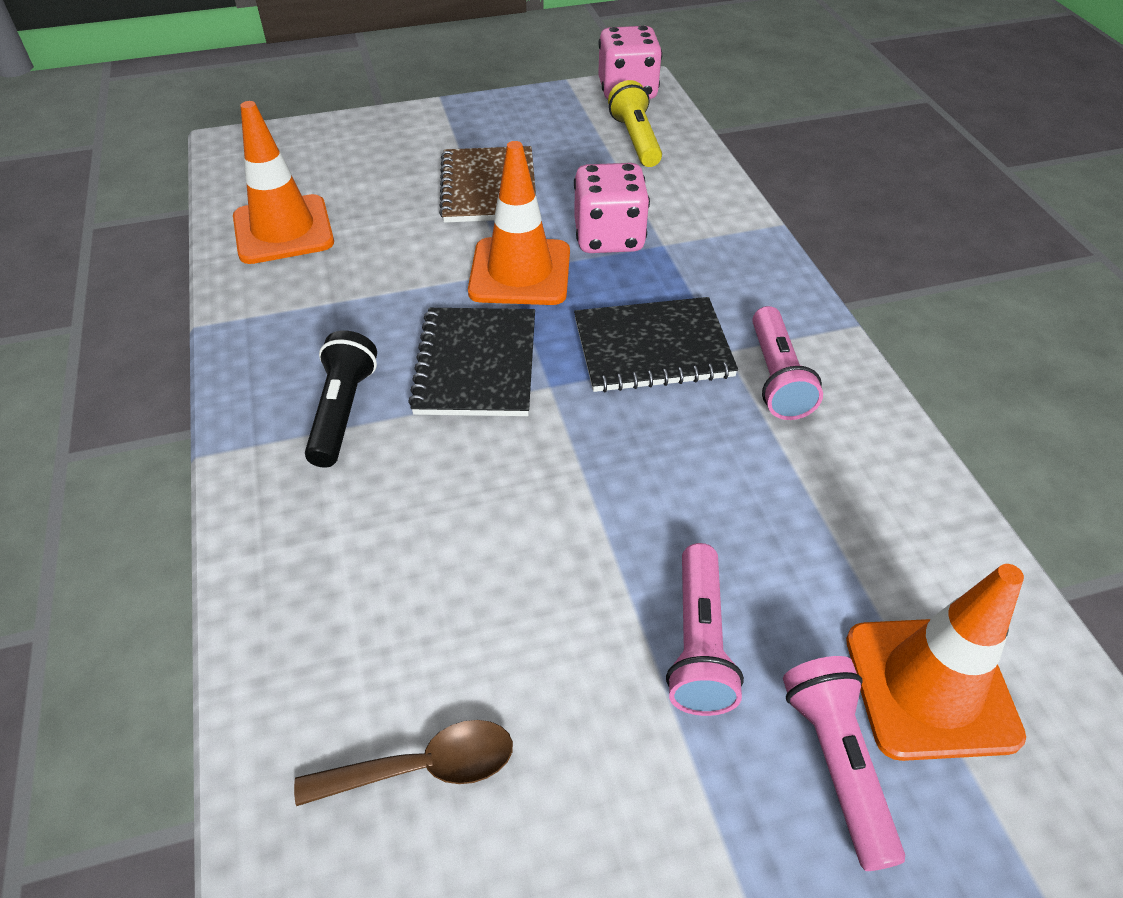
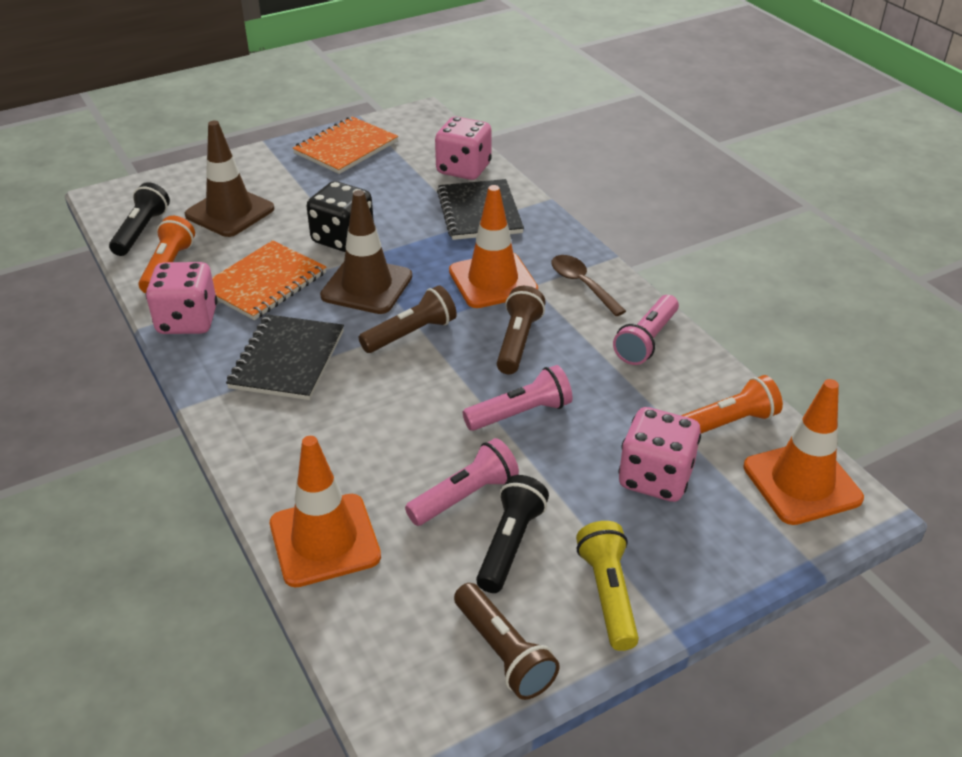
black dice: none = 0 -> [306,181,374,252] = 1
black flashlight: [305,330,377,468] = 1 -> [109,182,170,256] [476,475,549,593] = 2
brown flashlight: none = 0 -> [359,286,457,353] [454,583,560,700] [497,286,546,374] = 3
brown notebook: [439,146,536,223] = 1 -> none = 0
brown traffic cone: none = 0 -> [185,121,275,237] [320,190,412,314] = 2
orange flashlight: none = 0 -> [138,216,195,293] [681,375,783,433] = 2
orange notebook: none = 0 -> [212,240,326,320] [293,116,398,174] = 2
pink dice: [574,163,650,253] [598,26,662,100] = 2 -> [146,262,218,334] [435,117,492,180] [618,407,701,502] = 3

